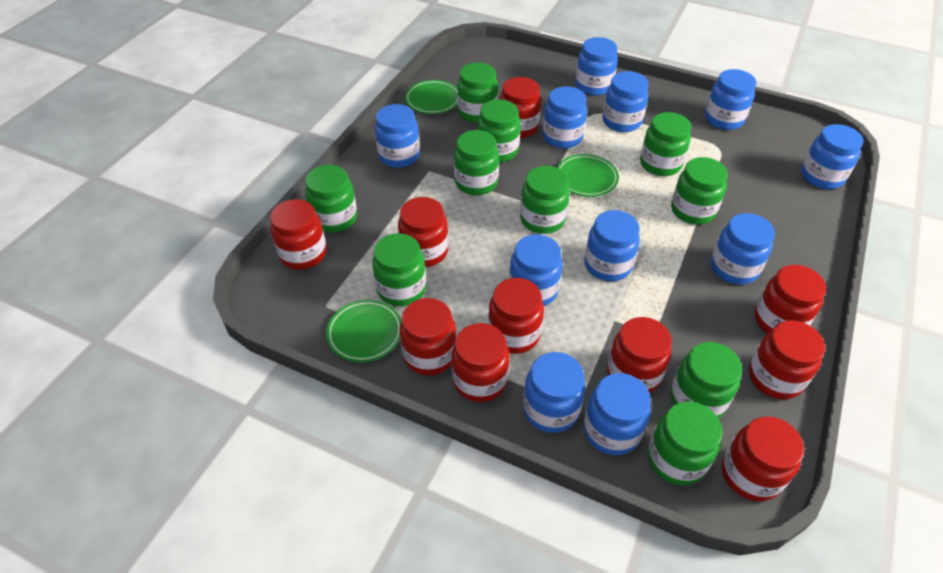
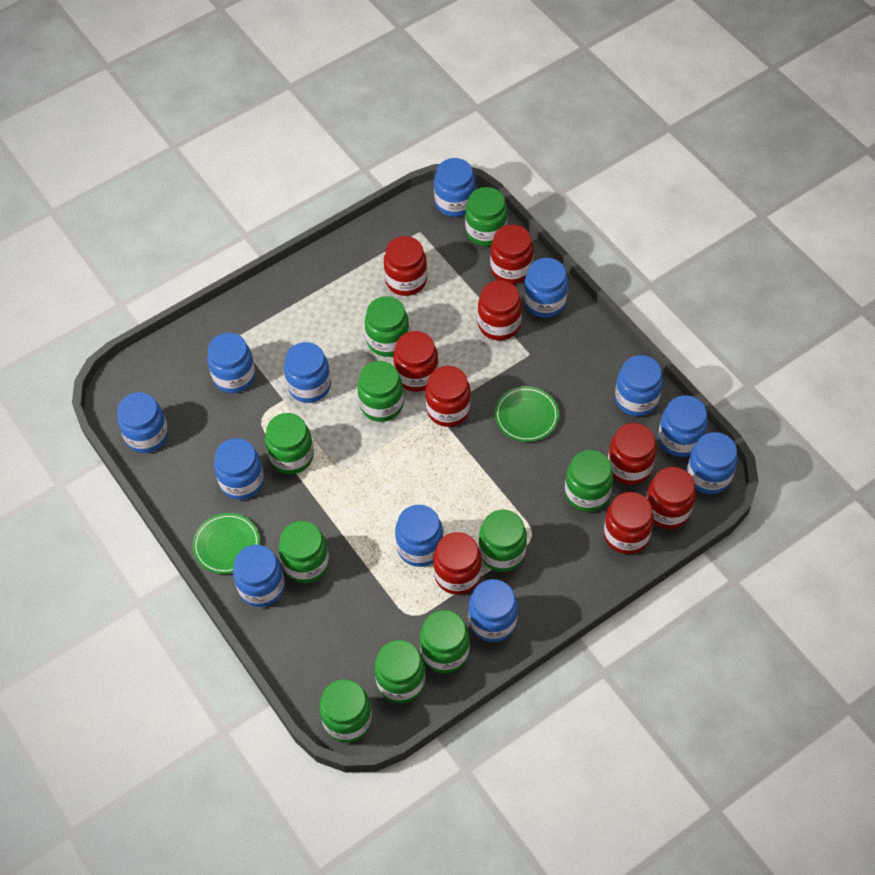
blue jar: [375,104,420,168] [509,234,563,306] [523,352,585,433] [543,86,587,149] [575,37,618,96] [583,373,651,455] [584,210,640,281] [603,71,648,132] [705,69,756,130] [711,213,775,285] [801,124,864,189] = 11 -> [117,392,168,453] [207,333,256,393] [214,438,264,500] [233,545,285,607] [284,342,331,403] [395,505,443,567] [434,158,476,217] [468,579,518,642] [524,258,568,318] [615,355,663,416] [658,395,708,457] [687,432,738,494] = 12
green plate: [326,300,402,362] [405,80,458,114] [557,154,619,197] = 3 -> [193,513,260,574] [495,386,559,442] = 2
red jar: [270,199,327,270] [398,197,449,267] [400,298,457,375] [451,323,509,402] [488,278,544,354] [500,77,541,138] [607,317,672,393] [722,416,804,501] [749,320,825,399] [754,265,826,334] = 10 -> [384,236,427,296] [393,331,439,392] [425,366,471,427] [433,532,482,595] [478,280,522,340] [490,224,533,284] [604,492,654,554] [608,423,656,485] [646,467,696,529] = 9

